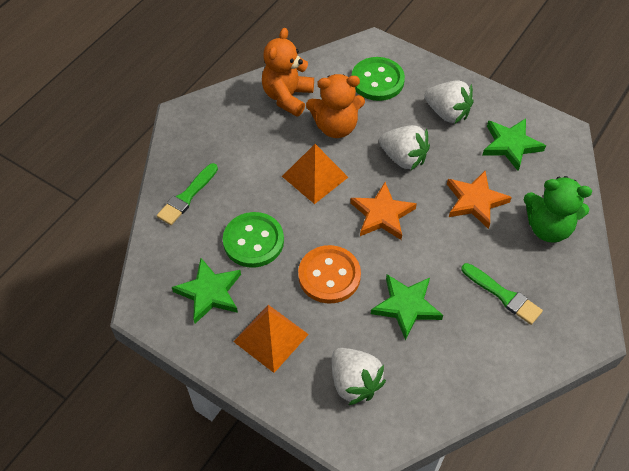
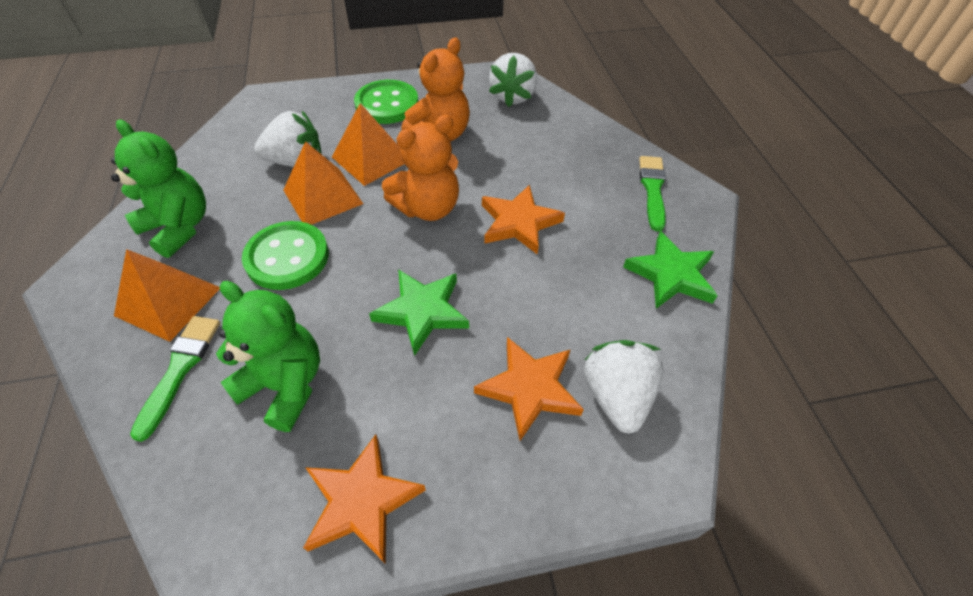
green star: [172,258,241,323] [371,274,443,341] [483,118,546,171] = 3 -> [369,269,469,356] [623,231,718,309] = 2
green teddy bear: [524,176,592,243] = 1 -> [111,120,206,258] [216,281,320,432] = 2
orange button: [298,245,361,304] = 1 -> none = 0
orange pyramid: [233,305,309,373] [282,144,348,204] = 2 -> [114,249,220,342] [283,141,363,225] [332,103,404,186] = 3
orange star: [350,182,417,240] [447,171,512,229] = 2 -> [303,435,426,564] [474,337,584,441] [482,185,565,255] = 3

